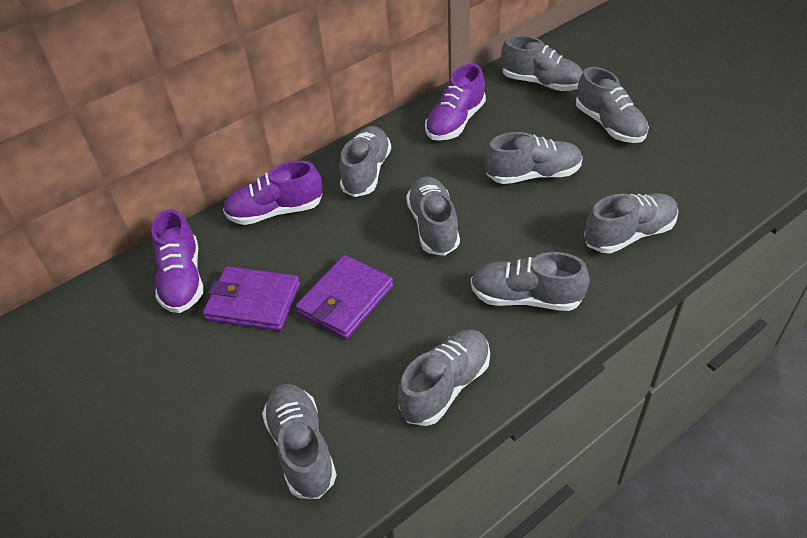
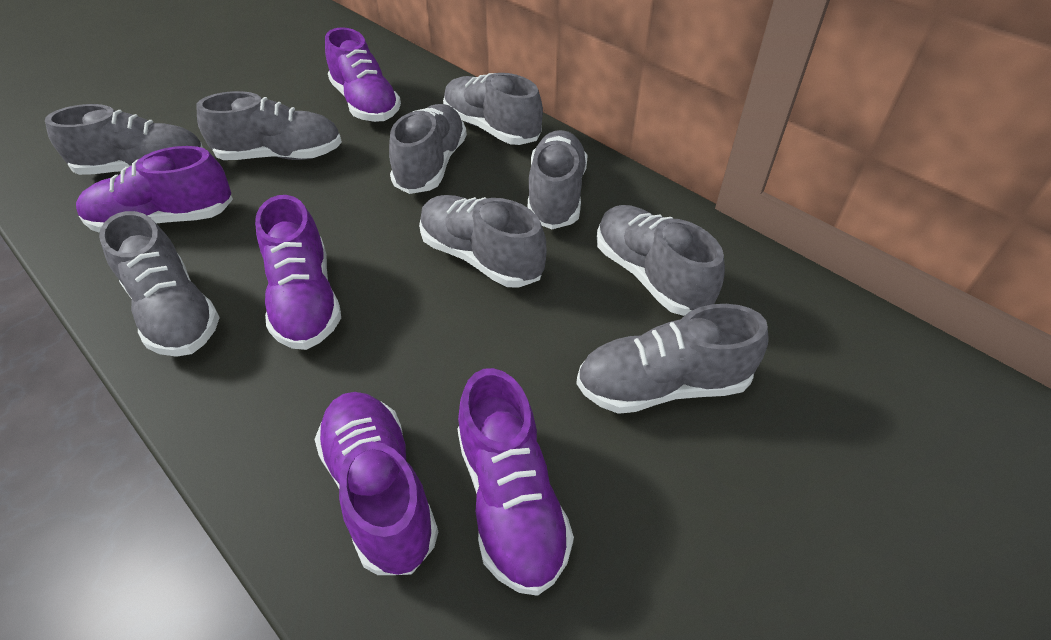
purple shoe: [151,209,203,313] [223,161,323,225] [425,64,486,141] = 3 -> [76,146,233,233] [255,195,341,350] [315,392,438,575] [325,27,401,122] [457,368,574,596] = 5
purple wallet: [203,266,300,331] [296,255,393,339] = 2 -> none = 0

